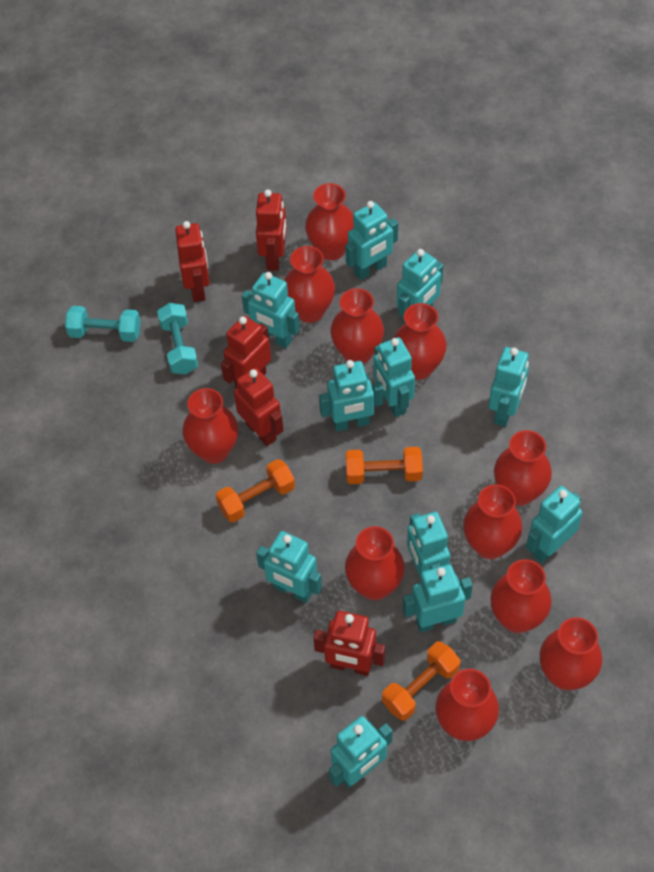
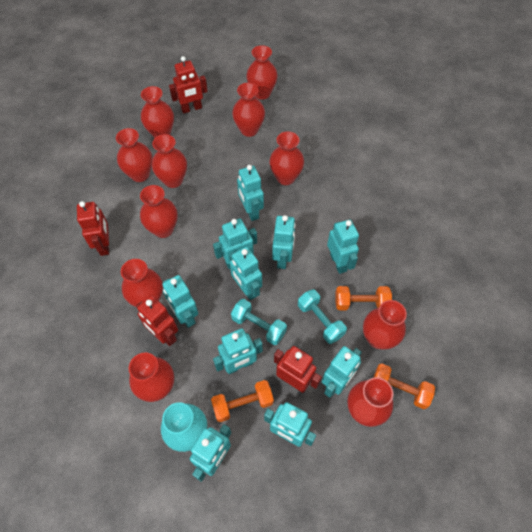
red robot: [175,221,210,302] [221,316,271,389] [234,368,284,446] [256,189,287,271] [313,611,385,676] = 5 -> [77,201,109,256] [136,295,178,346] [169,56,208,114] [274,346,322,393] = 4
turquoise robot: [242,272,300,348] [256,531,322,603] [319,360,383,431] [329,716,393,788] [345,201,398,280] [374,337,415,417] [397,249,443,324] [403,564,473,632] [407,512,450,579] [489,347,529,427] [526,486,583,563] = 11 -> [163,275,198,328] [190,424,231,482] [213,219,257,269] [213,328,263,374] [229,247,262,300] [237,165,264,221] [264,402,316,447] [272,215,296,269] [322,346,362,398] [327,220,359,274] = 10
turquoise vase: none = 0 -> [161,402,208,452] = 1

